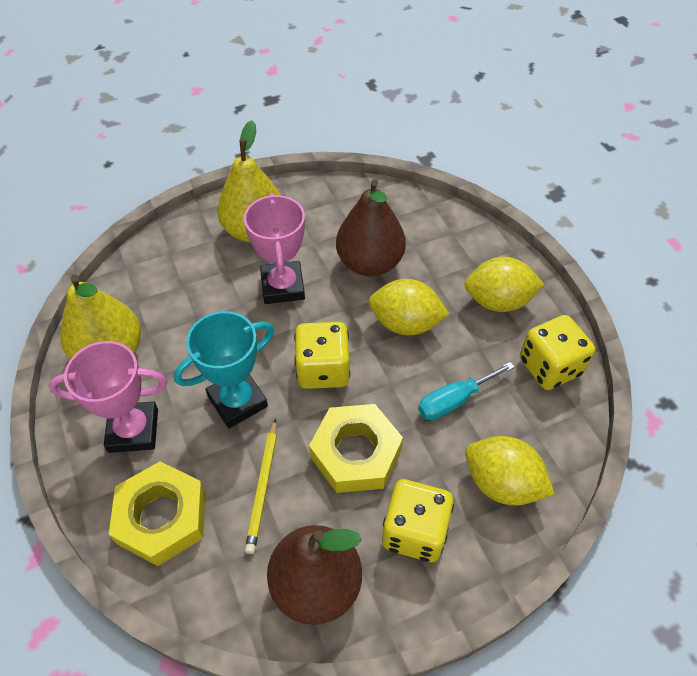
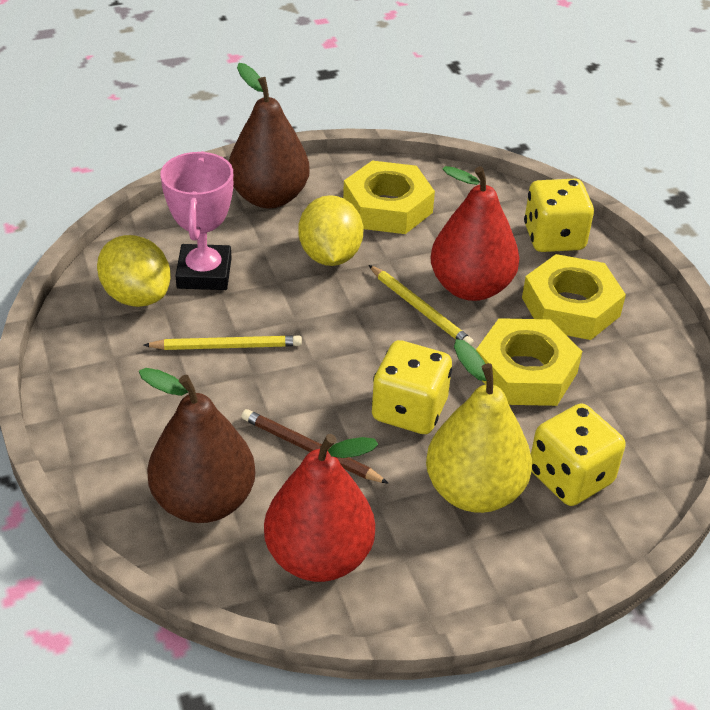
brown pencil: none = 0 -> [241,409,389,484] = 1
pink trophy: [48,341,167,453] [244,193,305,304] = 2 -> [160,151,233,290] = 1
red pear: none = 0 -> [264,434,379,582] [430,166,519,301] = 2
turquoise screwdriver: [418,362,515,420] = 1 -> none = 0
turquoise trophy: [174,311,274,428] = 1 -> none = 0
yellow lemon: [369,279,450,335] [464,257,545,312] [465,436,555,506] = 3 -> [97,235,171,307] [298,195,363,266] = 2
yellow nut: [109,461,205,566] [309,404,403,493] = 2 -> [343,161,435,234] [476,318,582,406] [522,254,626,340] = 3
yellow pear: [60,274,141,360] [217,120,281,243] = 2 -> [426,339,532,513] = 1
yellow pencil: [245,419,277,554] = 1 -> [144,335,302,350] [369,265,474,346] = 2

